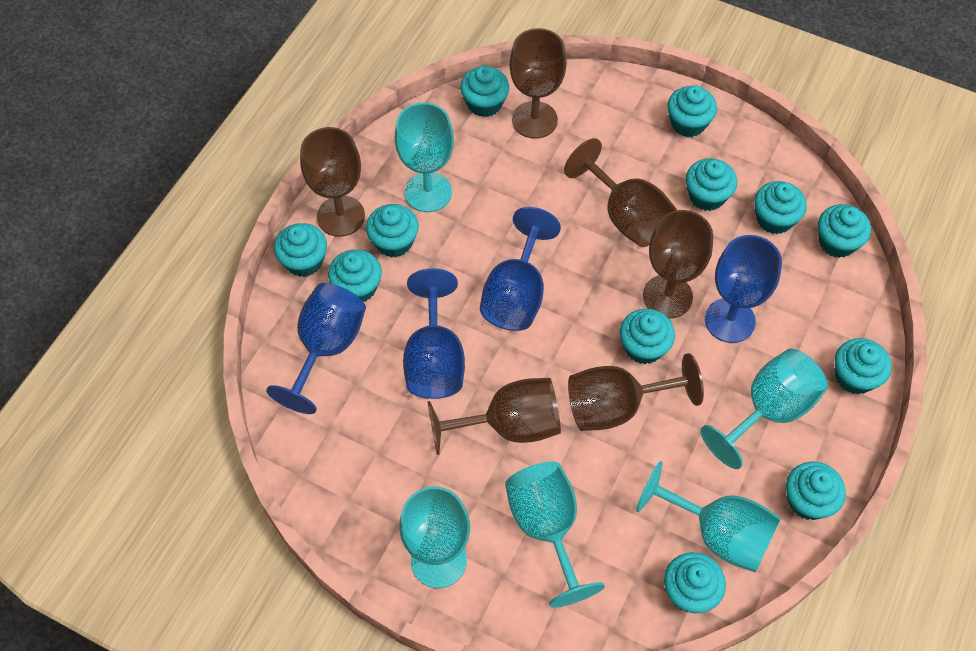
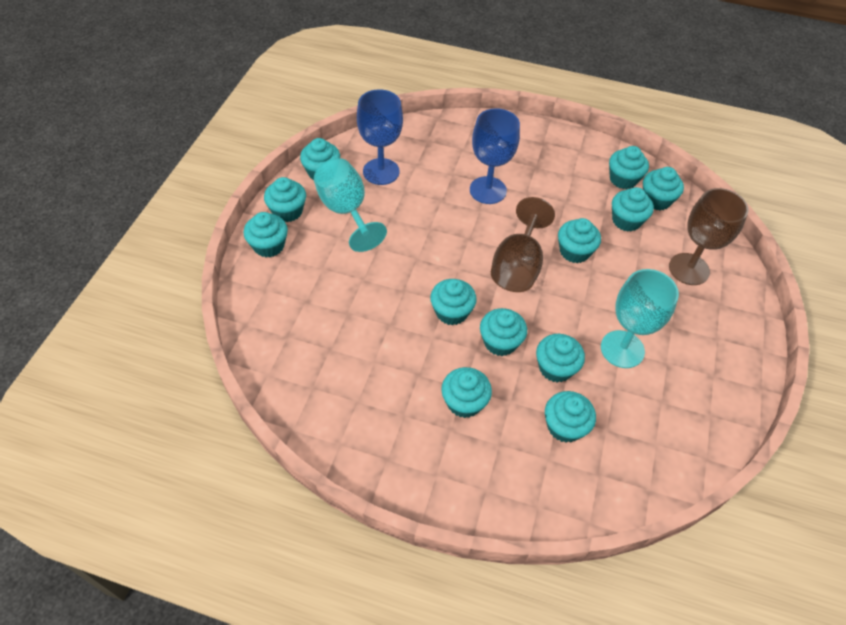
blue goblet: [266,283,366,414] [403,268,465,399] [480,207,561,331] [705,235,782,343] = 4 -> [357,90,403,185] [470,108,520,204] = 2
brown goblet: [300,127,365,237] [427,378,561,455] [509,28,567,139] [564,138,677,247] [568,353,704,431] [643,210,713,318] = 6 -> [491,197,555,292] [669,188,749,285] = 2
turquoise goblet: [395,103,454,212] [399,487,470,588] [505,461,605,608] [636,461,781,573] [700,349,828,469] = 5 -> [314,158,387,252] [601,269,679,368] = 2

